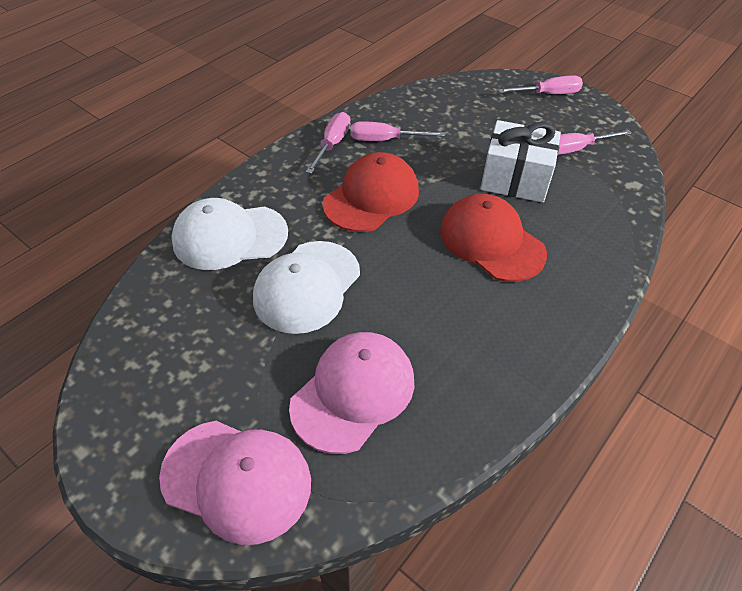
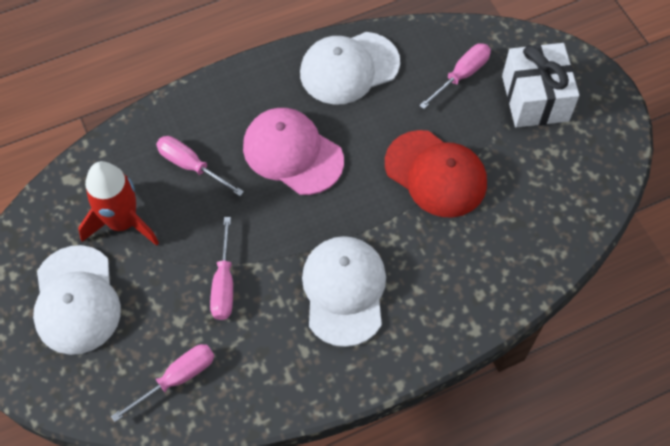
pink cap: [159,421,311,545] [289,332,414,454] = 2 -> [243,108,344,195] = 1
red cap: [322,152,419,232] [440,194,547,282] = 2 -> [385,130,487,218] = 1
red rocket: none = 0 -> [78,161,159,246] = 1
white cap: [171,198,288,270] [253,241,360,334] = 2 -> [33,245,121,355] [300,32,400,105] [302,236,386,347] = 3

